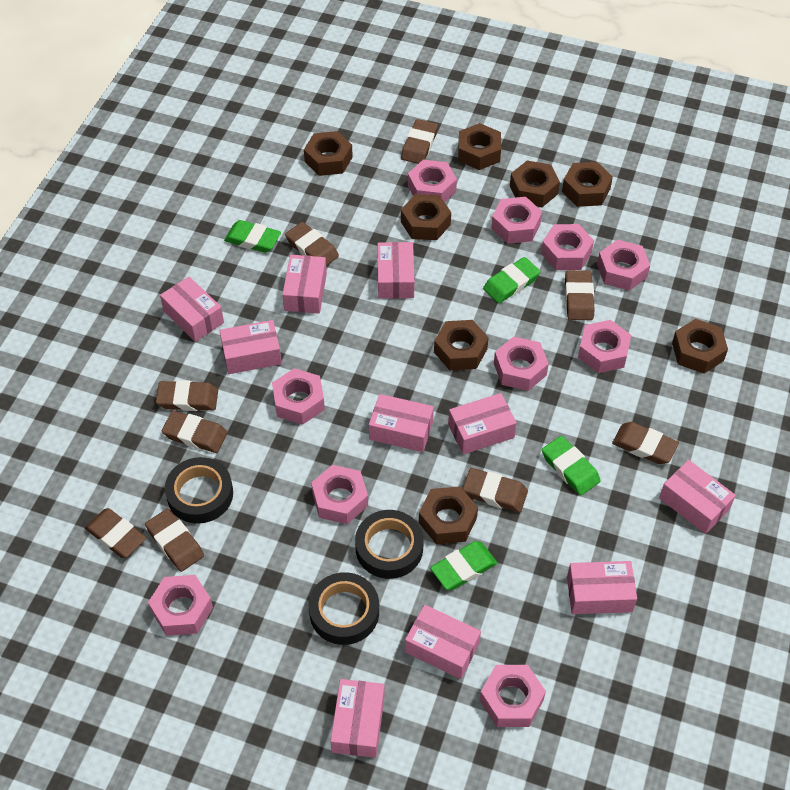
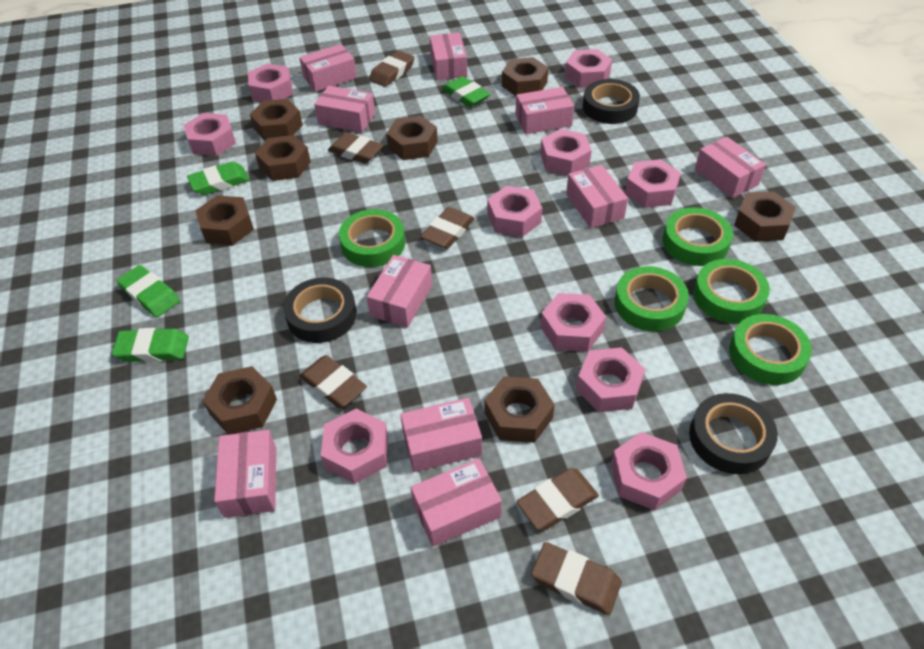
brown eraser: [85,508,146,558] [145,509,204,572] [156,380,218,411] [162,411,228,453] [285,222,339,266] [401,119,438,164] [463,468,528,512] [565,270,595,320] [612,422,679,464] = 9 -> [299,355,367,408] [328,132,384,164] [369,50,415,87] [421,207,474,249] [516,468,599,530] [531,542,622,615] = 6
green tape: none = 0 -> [339,209,405,267] [614,266,689,331] [662,207,733,266] [693,259,770,323] [729,314,812,385] = 5

